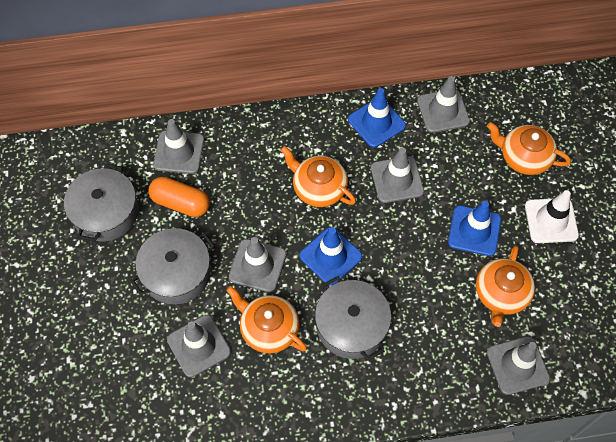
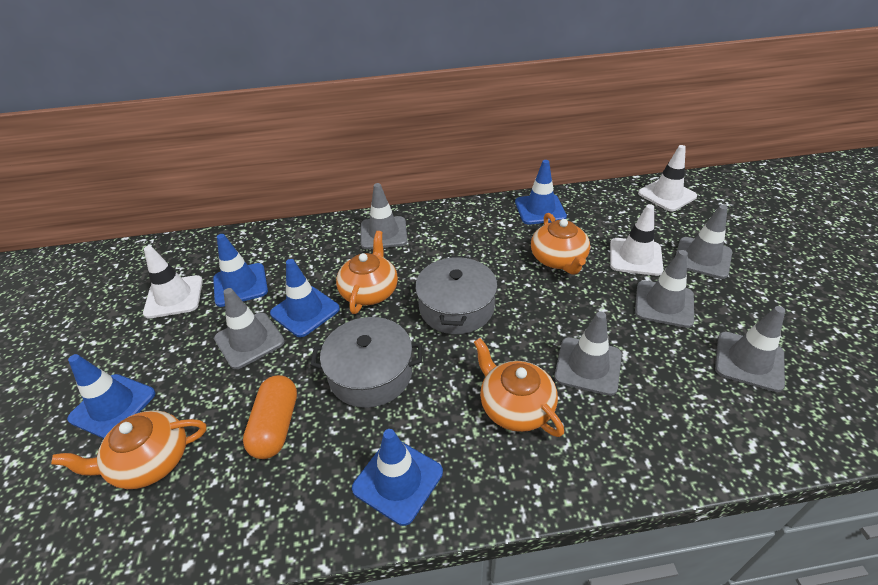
blue traffic cone: [299,227,362,286] [348,88,406,148] [448,201,501,256] = 3 -> [67,354,155,439] [213,234,268,307] [270,259,340,337] [352,429,443,526] [515,160,567,224] = 5
grey pot: [64,164,138,242] [130,228,215,304] [315,276,391,360] = 3 -> [310,317,422,408] [415,256,498,334] = 2
white traffic cone: [525,190,579,243] = 1 -> [143,246,203,319] [610,204,663,276] [638,145,697,211] = 3

